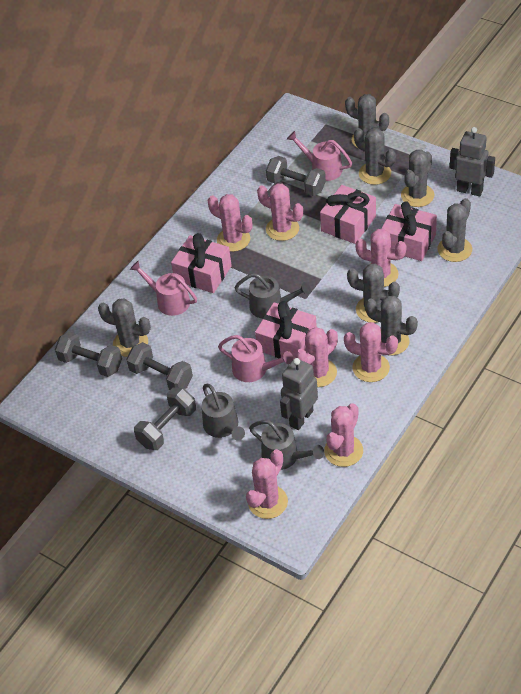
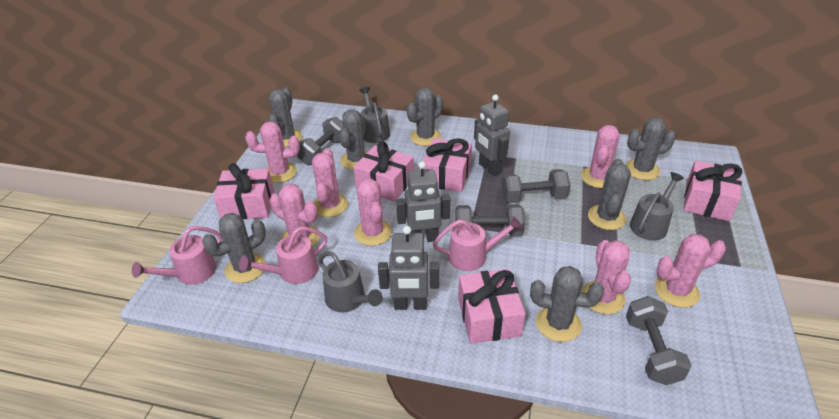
grey robot: [280,358,318,430] [450,127,495,196] = 2 -> [378,226,439,310] [396,161,450,242] [474,94,510,176] = 3
pink gift: [171,233,232,293] [255,301,317,359] [320,185,376,244] [381,201,437,261] = 4 -> [213,163,274,219] [353,141,414,202] [423,138,472,192] [458,269,526,343] [684,160,742,221] = 5

